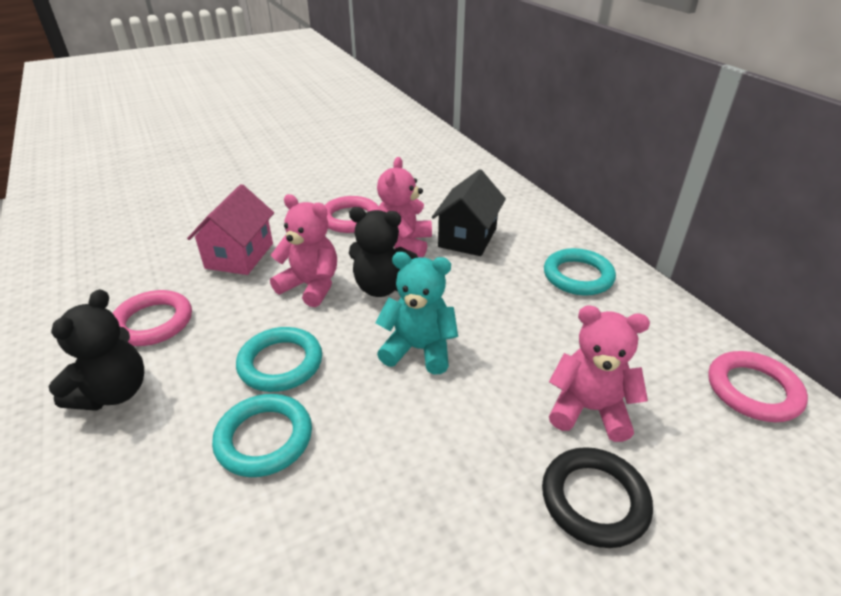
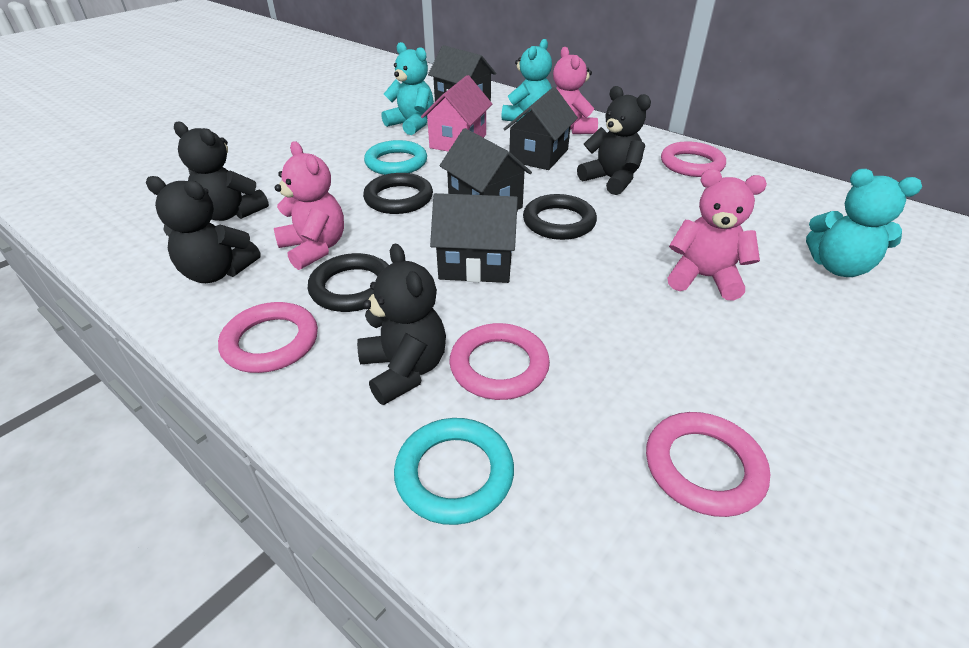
black house: [432,169,506,256] = 1 -> [428,45,496,102] [430,193,518,283] [440,128,532,210] [504,87,578,170] = 4
black ring: [542,447,653,548] = 1 -> [308,253,389,312] [363,173,433,214] [523,194,597,240] = 3
black teddy bear: [49,289,144,411] [349,207,418,297] = 2 -> [146,176,261,283] [174,121,269,221] [357,243,446,405] [577,86,651,195] = 4
pink ring: [113,290,192,346] [324,196,379,233] [708,351,808,422] = 3 -> [218,302,318,373] [449,323,550,400] [646,412,770,517] [661,141,726,177] = 4
turquoise ring: [212,394,312,477] [236,327,322,392] [544,248,616,296] = 3 -> [364,140,427,175] [394,418,514,525] = 2
turquoise teddy bear: [375,252,458,374] = 1 -> [381,42,434,135] [502,39,552,122] [806,169,922,277] = 3

